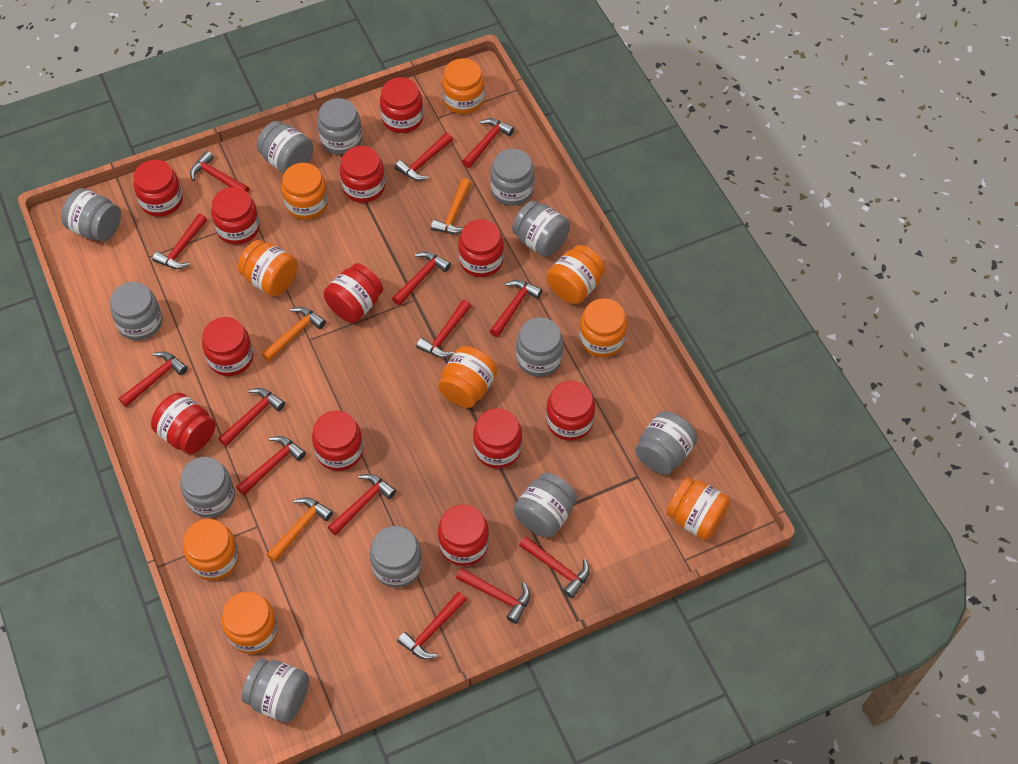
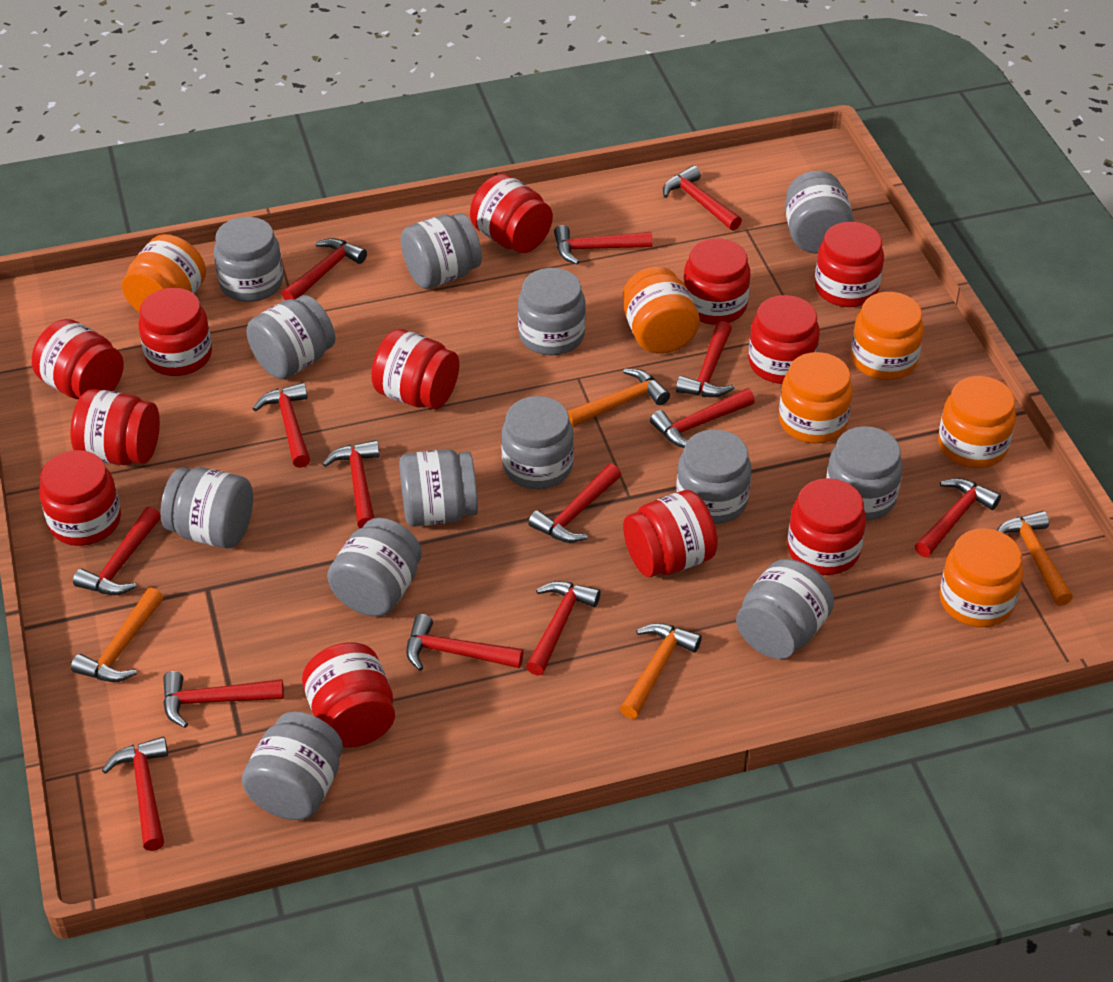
grey jar: [61,188,121,241] [110,282,163,340] [180,457,235,518] [241,658,309,723] [257,121,313,173] [317,98,362,154] [370,526,422,588] [490,149,535,205] [512,200,570,257] [514,472,577,538] [516,317,563,377] [635,411,697,475] = 12 -> [160,467,253,548] [214,217,283,302] [241,712,343,820] [247,295,335,379] [327,518,422,616] [399,449,478,527] [401,213,482,289] [501,396,574,489] [518,268,586,355] [676,429,752,524] [736,559,834,659] [785,171,854,254] [826,426,903,521] = 13
orange hammer: [262,307,326,362] [267,497,333,562] [431,178,471,234] = 3 -> [71,588,163,682] [567,369,670,427] [620,623,702,719] [997,511,1073,606] = 4
orange jar: [183,519,239,580] [222,592,278,654] [238,240,298,296] [281,163,328,220] [438,346,497,408] [442,58,485,114] [546,245,605,304] [579,298,627,357] [666,477,731,540] = 9 -> [122,234,206,312] [623,267,700,354] [779,352,853,443] [851,292,924,380] [938,376,1016,468] [940,528,1023,627] = 6

